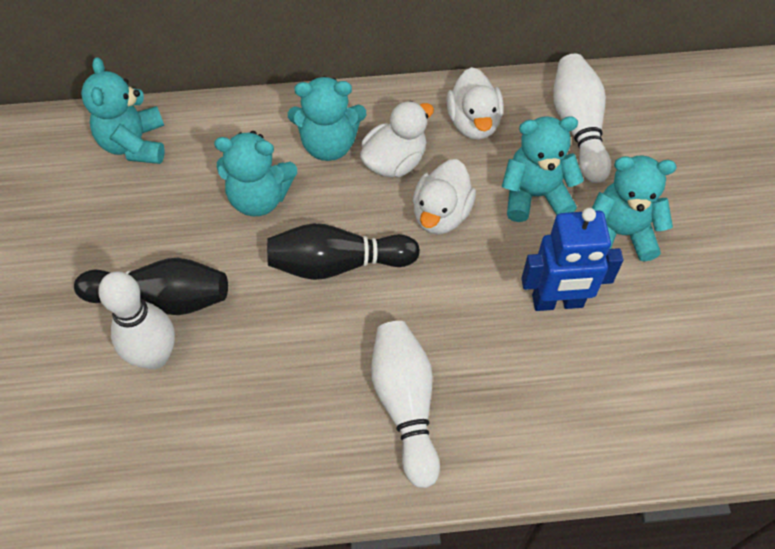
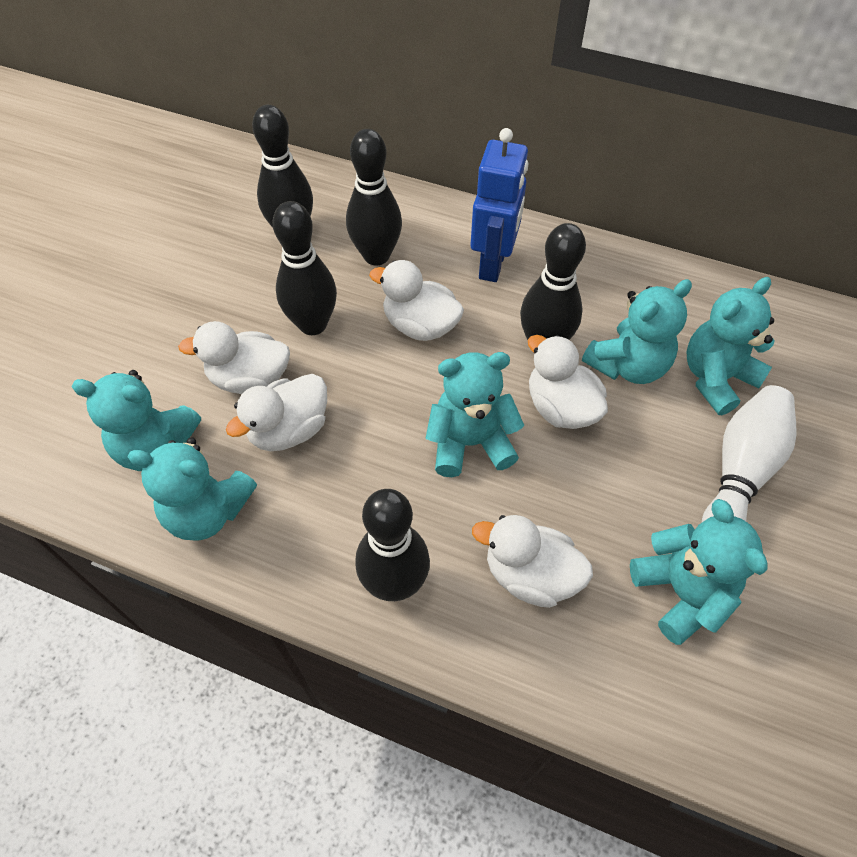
black bowling pin: [74,258,228,315] [267,223,420,280] = 2 -> [252,105,313,227] [273,201,337,335] [346,129,402,265] [355,489,430,601] [520,223,586,340] = 5
turquoise teddy bear: [81,57,165,164] [214,131,297,216] [288,76,366,161] [502,116,584,222] [592,156,677,262] = 5 -> [72,370,201,471] [128,437,257,541] [426,352,524,477] [582,279,692,384] [630,499,768,645] [686,277,775,415] = 6
white bowling pin: [98,271,175,369] [371,321,440,488] [553,54,611,183] = 3 -> [702,385,797,522] = 1
white duck: [360,101,434,177] [413,159,476,234] [446,67,504,140] = 3 -> [178,321,290,394] [226,374,327,451] [369,260,464,341] [472,515,593,608] [528,335,608,429] = 5

